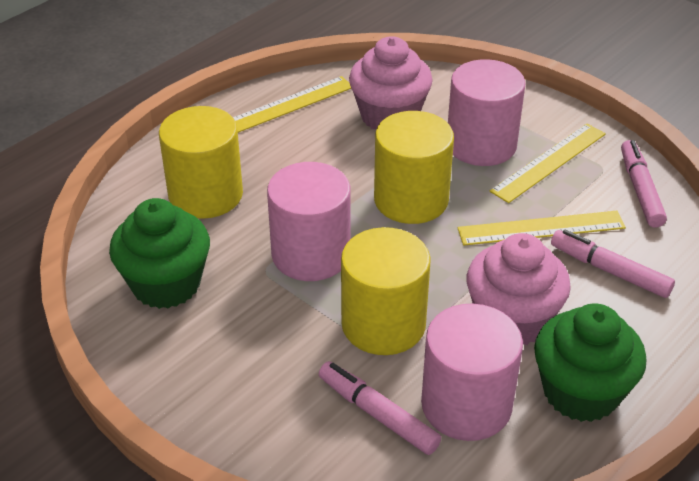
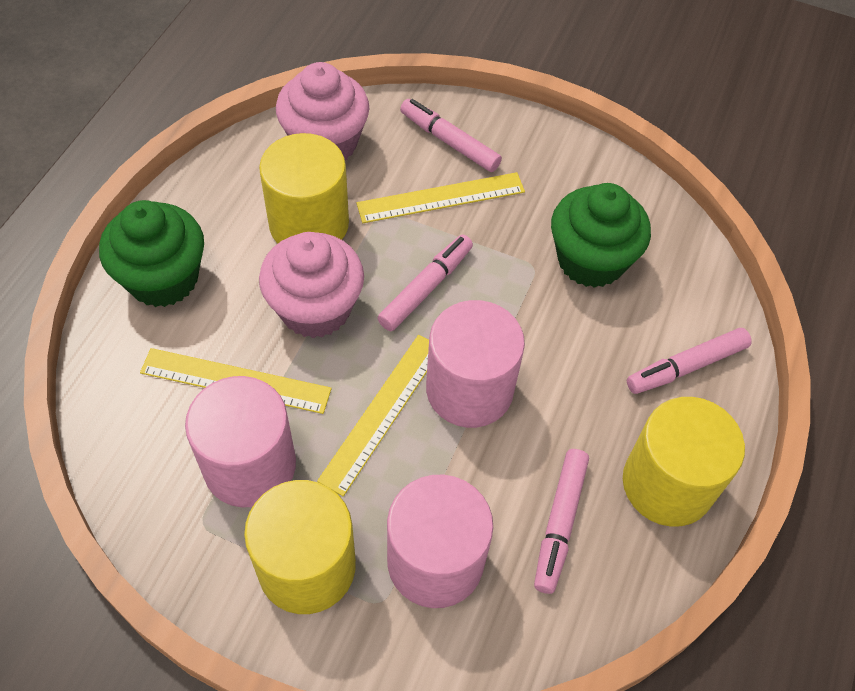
pink marker: [319,361,441,455] [551,230,675,298] [621,140,667,228] = 3 -> [378,235,473,331] [400,99,502,172] [534,449,589,594] [627,328,752,394] = 4

